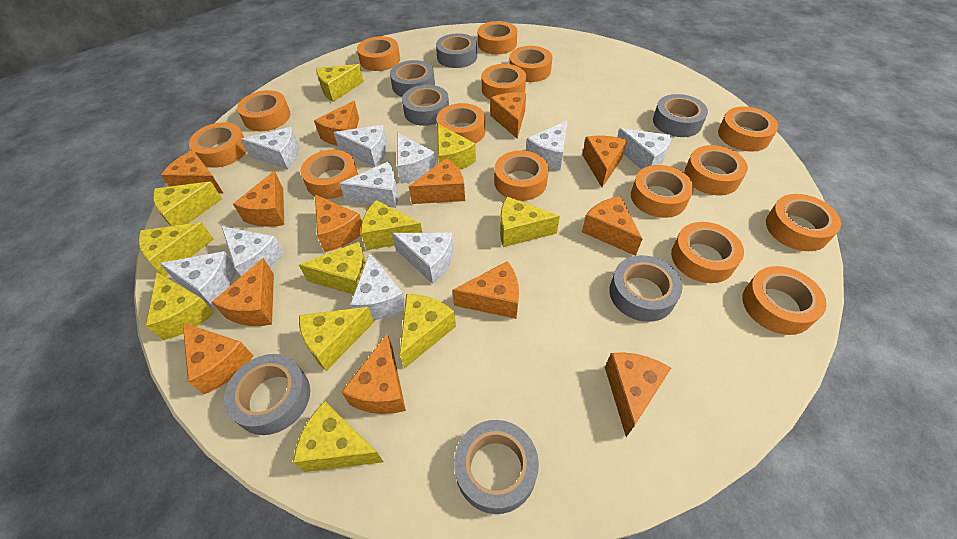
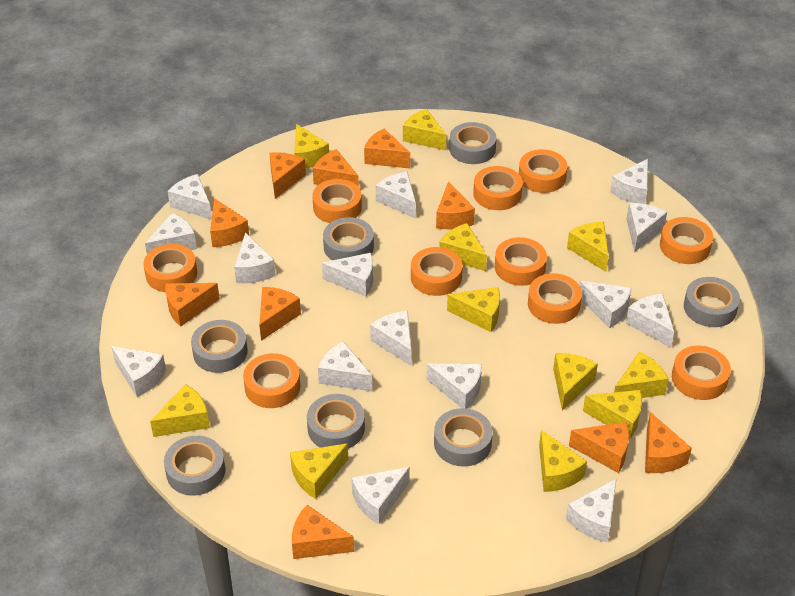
orange cheese: [161,150,224,194] [183,323,253,394] [212,258,274,326] [233,171,284,227] [314,101,359,146] [315,195,362,252] [341,334,406,414] [409,158,465,204] [452,261,519,319] [490,92,526,139] [582,135,627,187] [582,196,642,256] [605,352,671,437] = 13 -> [165,283,220,327] [210,198,249,247] [259,287,301,341] [269,152,306,199] [292,505,354,559] [313,149,359,187] [364,129,410,168] [436,181,475,229] [569,422,629,473] [645,412,692,473] = 10
orange tape: [189,122,247,168] [237,90,291,131] [300,150,358,199] [357,36,400,71] [437,103,485,144] [478,21,517,54] [482,64,526,99] [494,150,549,201] [509,46,552,82] [631,165,694,218] [671,222,744,283] [684,145,748,195] [718,106,778,152] [742,266,827,335] [766,194,841,251] = 15 -> [143,244,197,292] [243,353,300,408] [312,179,362,223] [411,247,463,296] [473,166,523,210] [495,237,547,286] [519,149,568,193] [528,273,582,324] [660,217,713,264] [672,346,731,400] = 10
white cheese: [159,251,236,307] [221,226,284,276] [241,127,299,170] [333,125,387,167] [339,162,398,208] [350,253,405,320] [392,232,454,284] [397,133,437,184] [526,121,567,171] [617,128,672,169] = 10 -> [111,346,166,397] [145,213,197,254] [167,174,212,220] [234,232,276,284] [318,341,372,391] [322,253,373,297] [352,467,410,524] [370,311,411,366] [376,172,416,219] [426,364,482,408] [566,478,617,542] [579,281,632,329] [610,159,648,204] [626,294,674,348] [627,203,667,252] = 15

